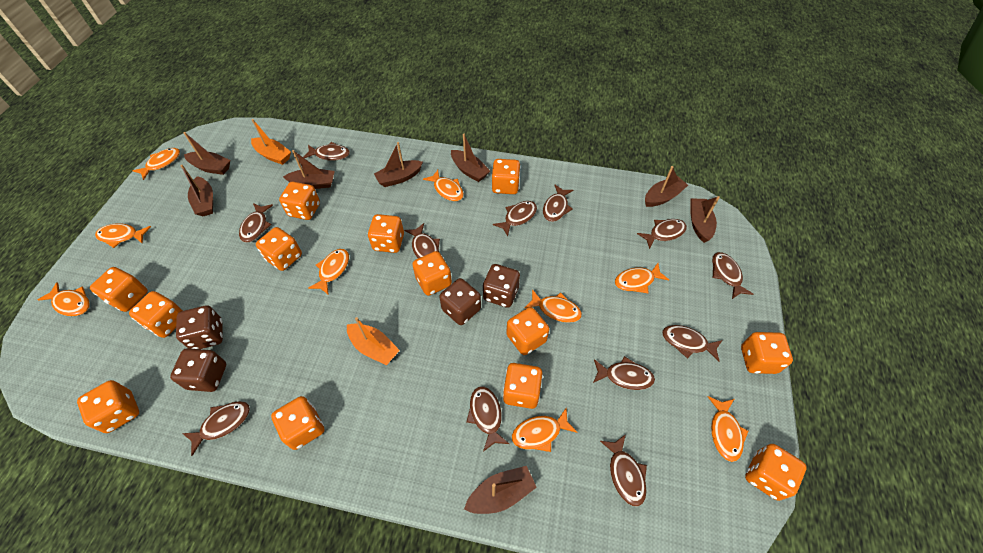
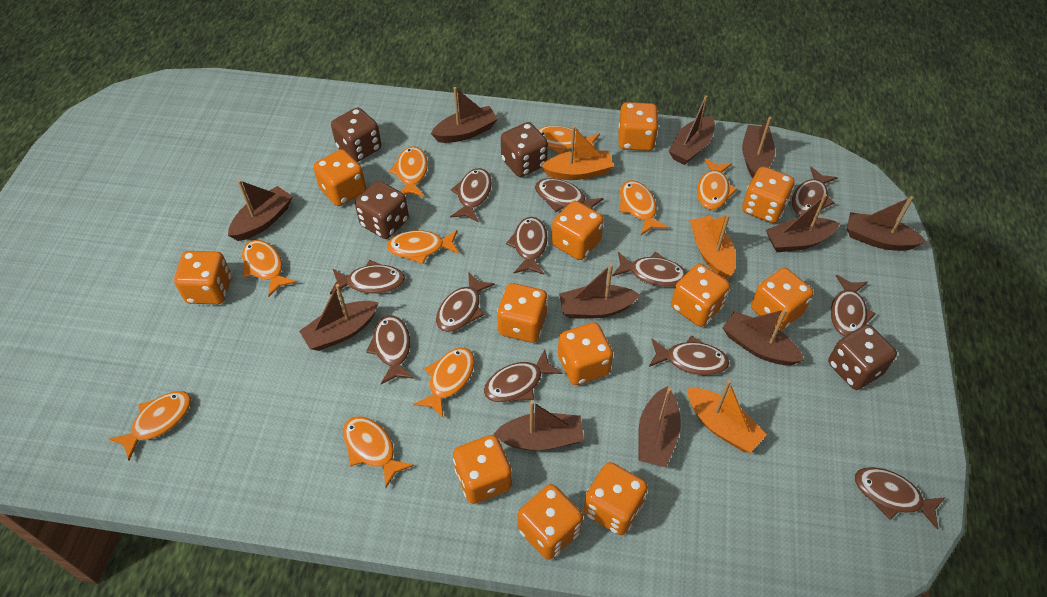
brown boat: [180,165,213,216] [184,132,230,175] [283,150,335,189] [374,142,423,187] [451,134,490,182] [464,466,537,514] [645,166,688,207] [690,196,720,243] = 8 -> [228,180,293,241] [299,284,379,351] [431,87,498,143] [493,401,584,451] [559,264,640,318] [638,387,681,467] [668,95,715,165] [723,309,804,365] [742,117,775,178] [766,194,840,252] [847,196,926,251] = 11
orange boat: [251,119,291,165] [347,317,400,365] = 2 -> [541,126,614,180] [687,380,767,453] [690,214,736,279] = 3
orange dice: [77,380,139,433] [90,267,148,312] [129,291,183,338] [256,227,302,271] [271,396,324,450] [279,182,320,220] [368,214,404,253] [412,251,452,296] [492,159,521,194] [503,363,543,409] [506,307,549,355] [741,332,793,374] [745,444,807,501] = 13 -> [174,251,231,304] [313,149,366,206] [453,435,512,504] [497,283,548,343] [518,484,583,560] [552,201,604,260] [558,322,613,385] [584,462,648,535] [618,102,659,151] [671,264,730,327] [742,167,795,223] [751,268,813,331] = 12

